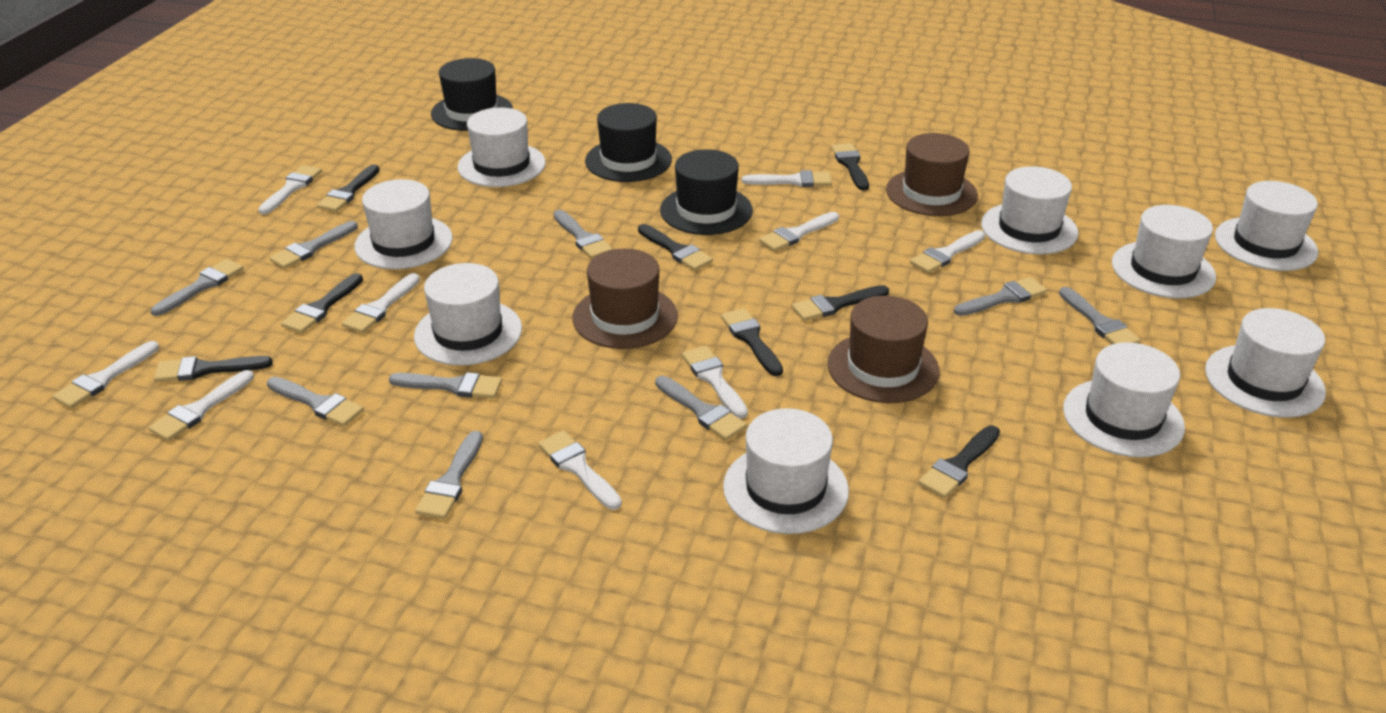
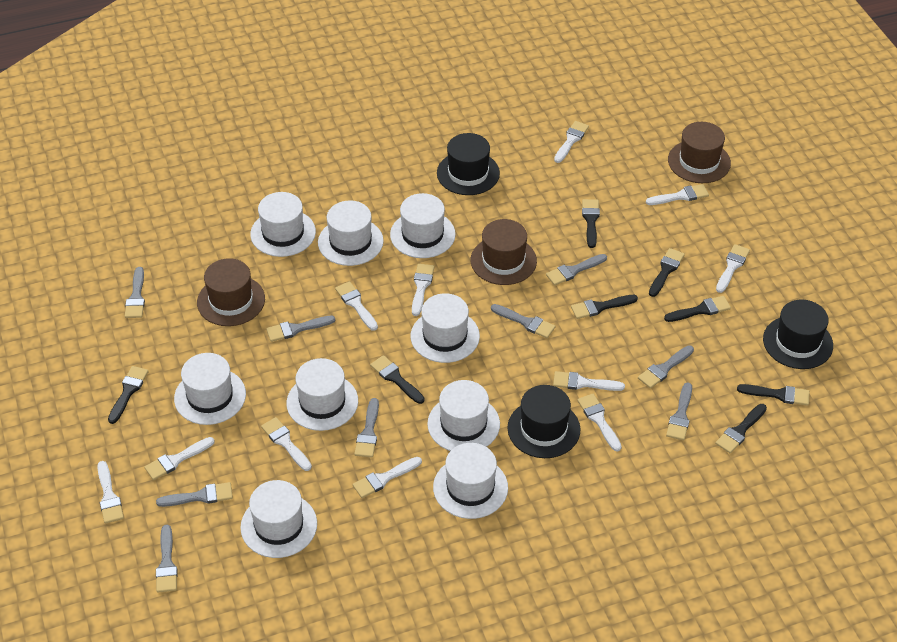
white brush: [52,341,159,408] [148,370,254,441] [258,165,322,214] [341,273,420,333] [538,431,622,510] [682,346,748,419] [742,170,832,187] [759,212,839,252] [910,230,985,273] = 9 -> [97,461,124,524] [145,437,215,480] [261,417,312,471] [335,281,378,331] [352,457,422,498] [412,264,434,316] [553,371,625,391] [554,121,589,163] [577,394,622,452] [646,184,709,205] [716,244,750,293] = 11

